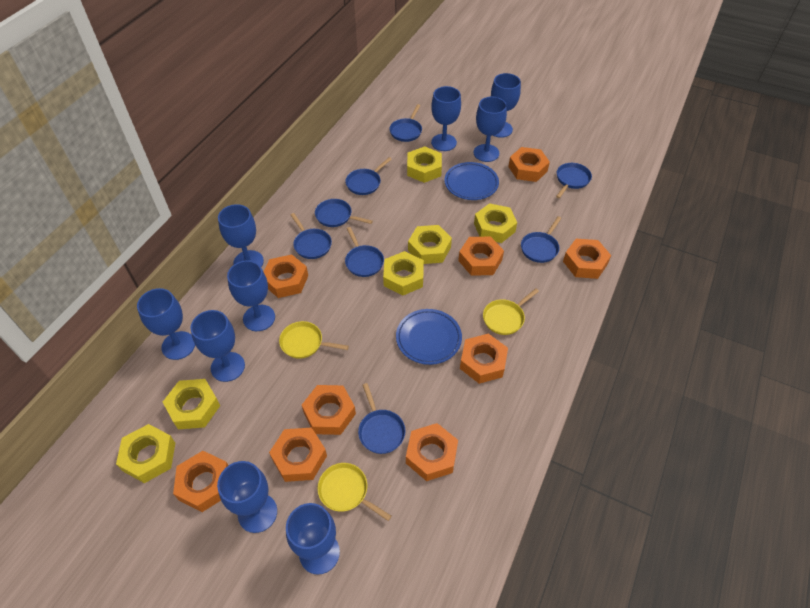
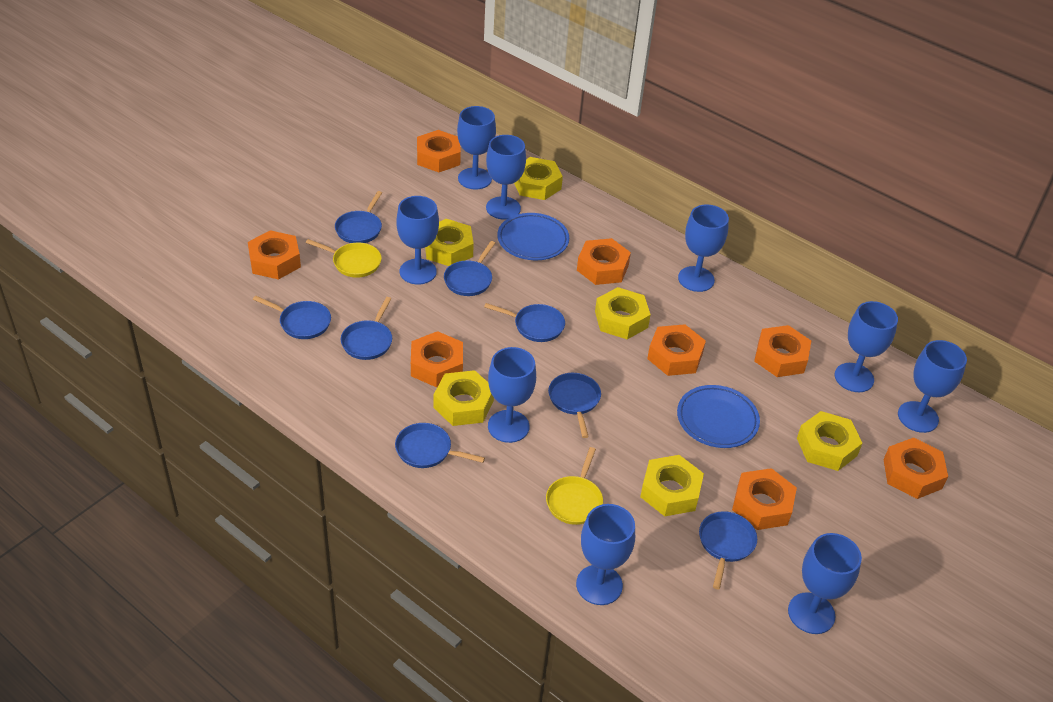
orange nut: [173,451,229,512] [263,255,308,298] [269,427,327,482] [302,385,356,435] [406,423,458,481] [458,236,504,276] [460,333,508,384] [508,147,550,182] [563,239,611,279] = 9 -> [248,230,301,280] [411,331,463,387] [417,130,461,172] [577,238,631,285] [647,324,706,376] [732,468,797,530] [754,325,811,377] [883,438,948,499] = 8
yellow pan: [279,321,349,359] [317,463,392,521] [483,288,539,335] = 3 -> [306,239,381,278] [546,447,603,525] = 2

